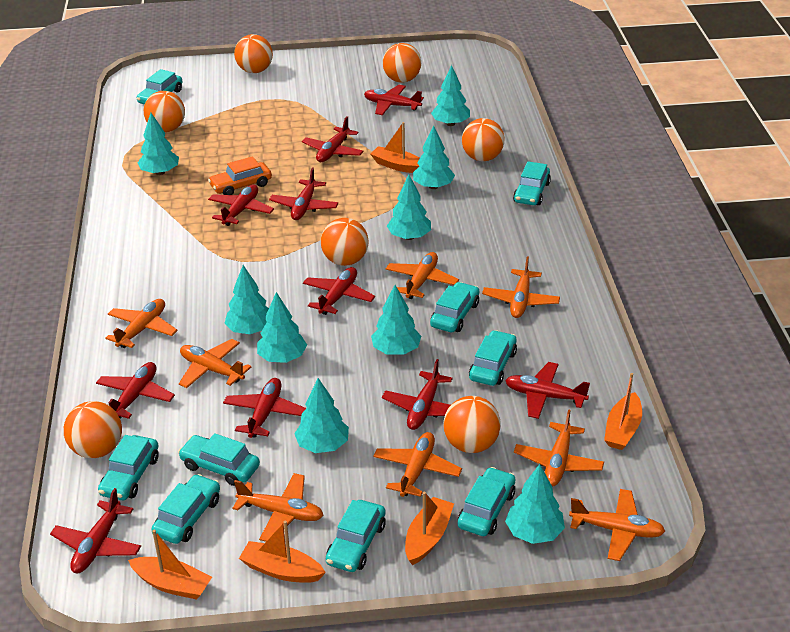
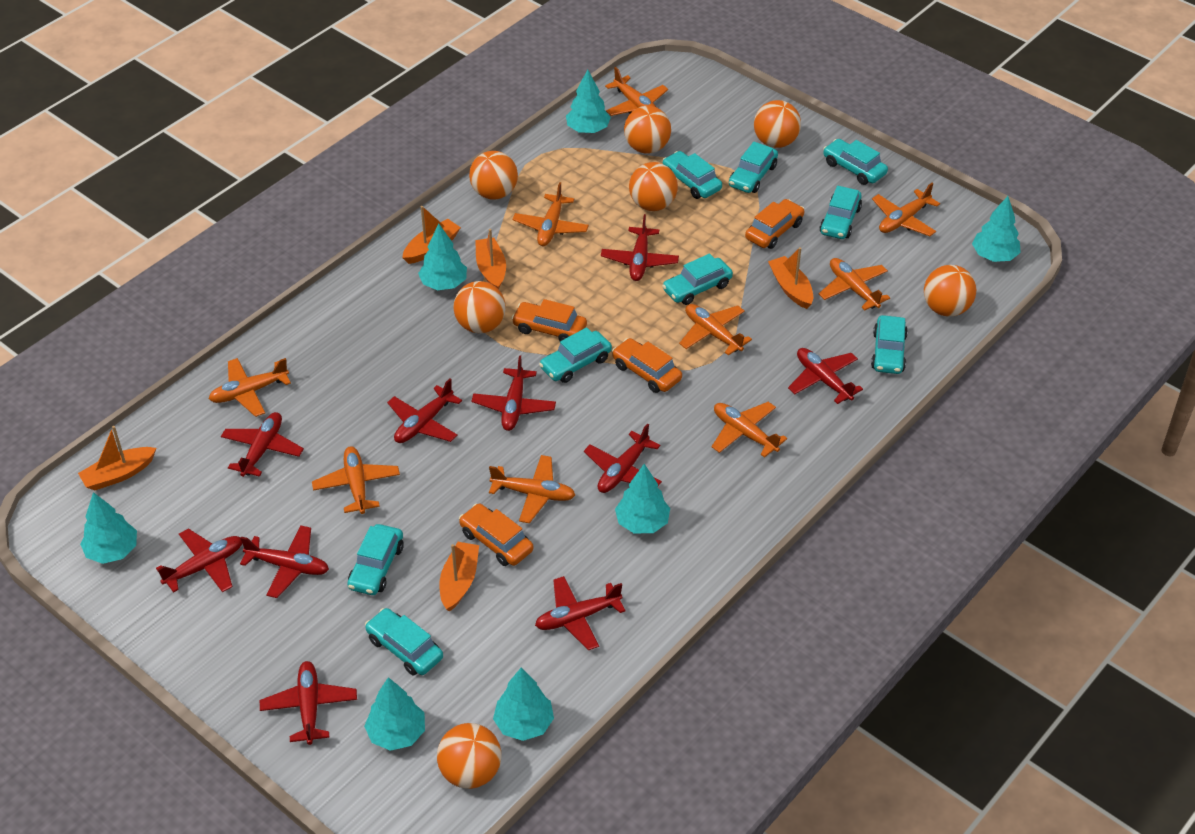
orange car: [208,156,272,195] = 1 -> [459,504,533,566] [512,299,587,341] [612,338,682,393] [745,199,805,249] = 4
orange plane: [106,299,178,348] [179,339,251,388] [232,473,324,542] [373,432,462,497] [386,252,459,299] [482,256,560,318] [514,409,604,487] [569,489,665,561] = 8 -> [209,358,291,417] [312,446,400,514] [489,455,575,523] [513,182,589,246] [605,67,668,116] [679,304,752,355] [712,402,787,458] [819,258,890,310] [872,183,940,236] = 9
turquoise tree: [138,113,179,175] [225,265,269,334] [257,292,307,363] [294,378,349,453] [371,285,421,355] [387,175,431,240] [413,126,455,189] [431,65,470,126] [505,464,565,544] = 9 -> [80,492,137,564] [364,677,425,751] [418,223,467,290] [493,668,554,741] [566,70,611,133] [615,464,670,533] [972,196,1021,262] = 7

